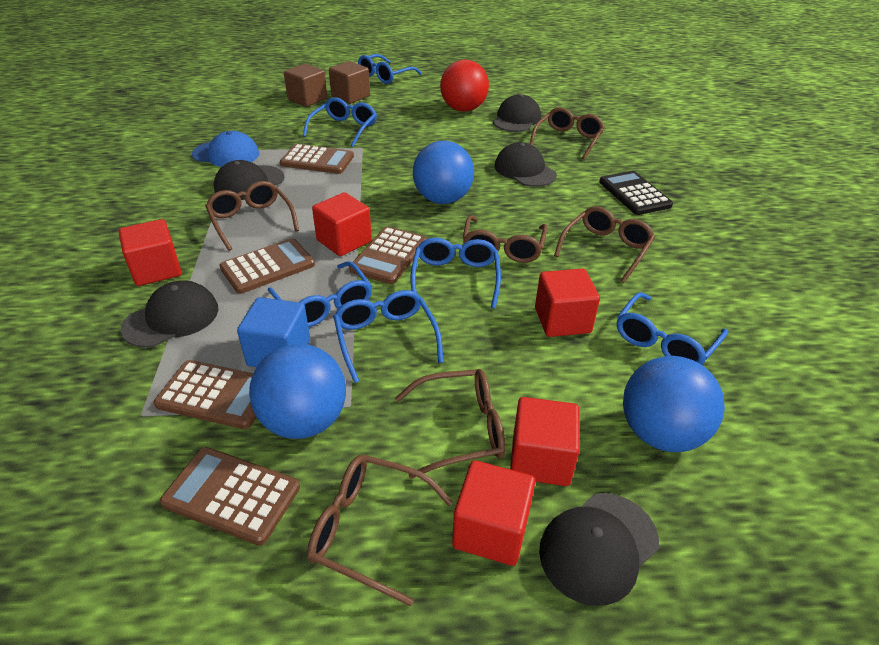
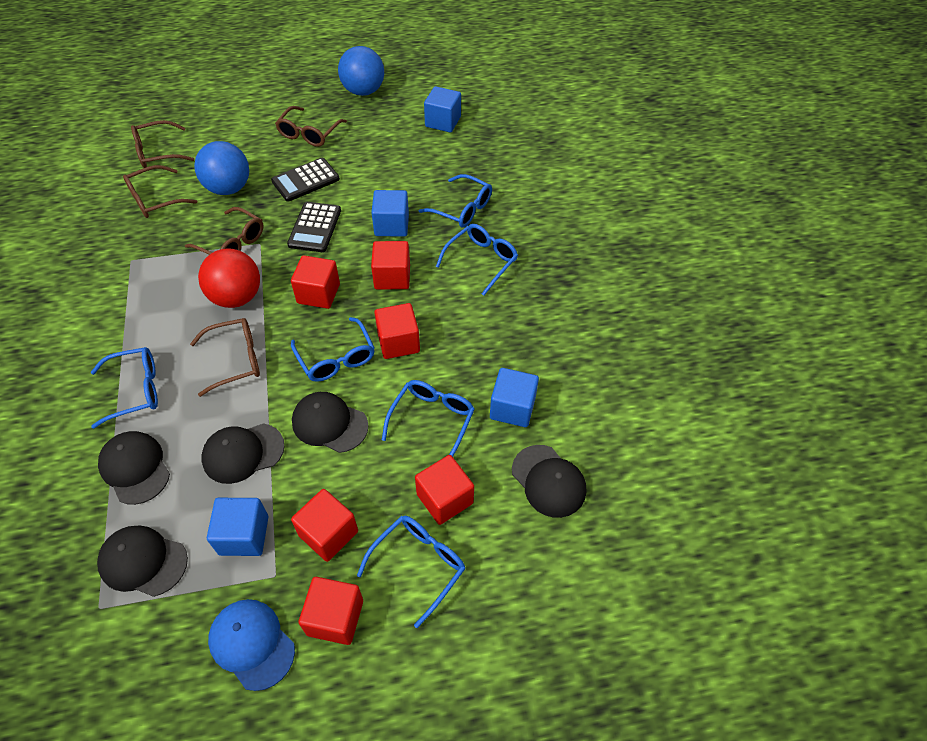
black calculator: [599,171,673,215] = 1 -> [271,158,340,202] [287,202,341,252] = 2
blue ball: [249,344,346,439] [413,141,474,204] [623,356,725,452] = 3 -> [194,141,249,195] [338,46,384,96] = 2
blue cube: [237,297,310,367] = 1 -> [207,498,268,556] [371,190,409,237] [424,86,461,132] [490,368,539,427] = 4
brown calculator: [154,360,257,429] [160,447,300,545] [219,238,315,294] [280,144,354,174] [349,226,427,284] = 5 -> none = 0
brown cube: [284,64,327,107] [329,61,370,104] = 2 -> none = 0
brown glasses: [205,181,299,251] [307,455,453,606] [395,369,505,479] [463,215,547,263] [530,107,605,160] [554,206,655,283] = 6 -> [123,165,197,218] [131,120,194,168] [185,207,263,255] [190,318,260,397] [275,106,347,147] = 5
red cube: [119,219,181,286] [312,192,372,256] [452,460,535,566] [510,397,580,486] [535,269,600,337] = 5 -> [291,255,340,309] [291,489,358,562] [299,577,363,645] [371,241,410,289] [374,303,420,359] [415,455,474,525] = 6

